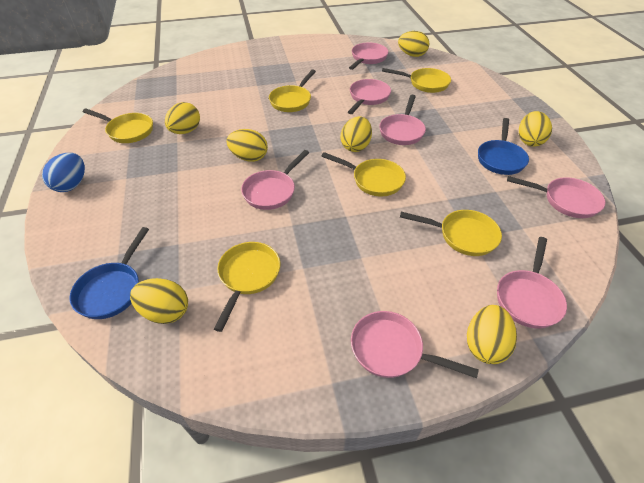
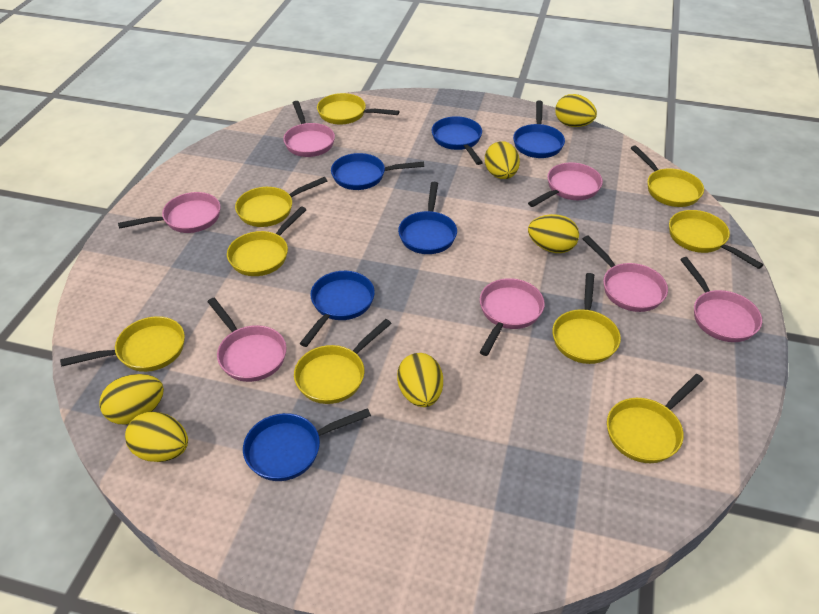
blue egg: [42,153,85,192] = 1 -> none = 0
blue pan: [70,227,149,319] [478,118,529,175] = 2 -> [243,408,371,481] [300,271,375,347] [331,153,424,190] [398,182,457,254] [432,116,483,165] [513,100,565,158] = 6
yellow egg: [130,278,188,324] [165,102,200,134] [226,129,268,162] [341,116,372,152] [398,31,429,57] [467,305,517,364] [519,111,552,147] = 7 -> [99,374,164,424] [125,412,188,462] [397,353,443,407] [485,141,520,179] [528,214,579,253] [555,94,597,127] = 6
yellow pan: [83,108,153,143] [214,242,280,332] [269,69,316,112] [322,152,406,197] [382,68,451,93] [400,210,502,256] = 6 -> [60,316,185,372] [227,206,307,276] [235,177,327,227] [294,319,392,404] [317,93,400,125] [552,273,621,364] [607,374,704,463] [631,145,704,207] [669,210,763,269] = 9

